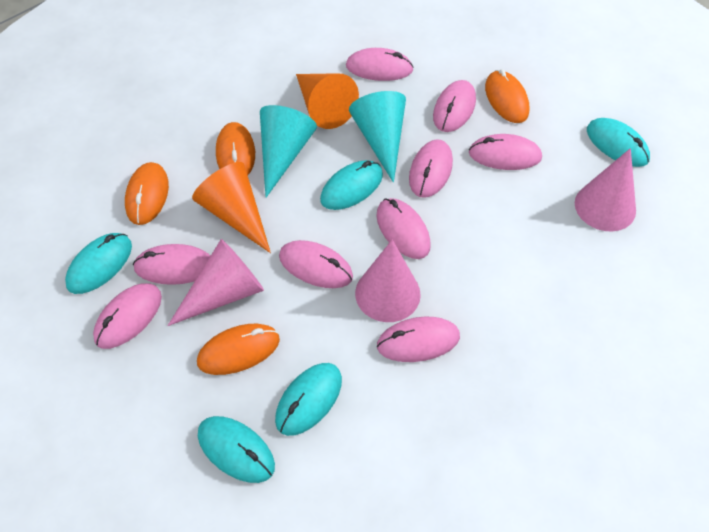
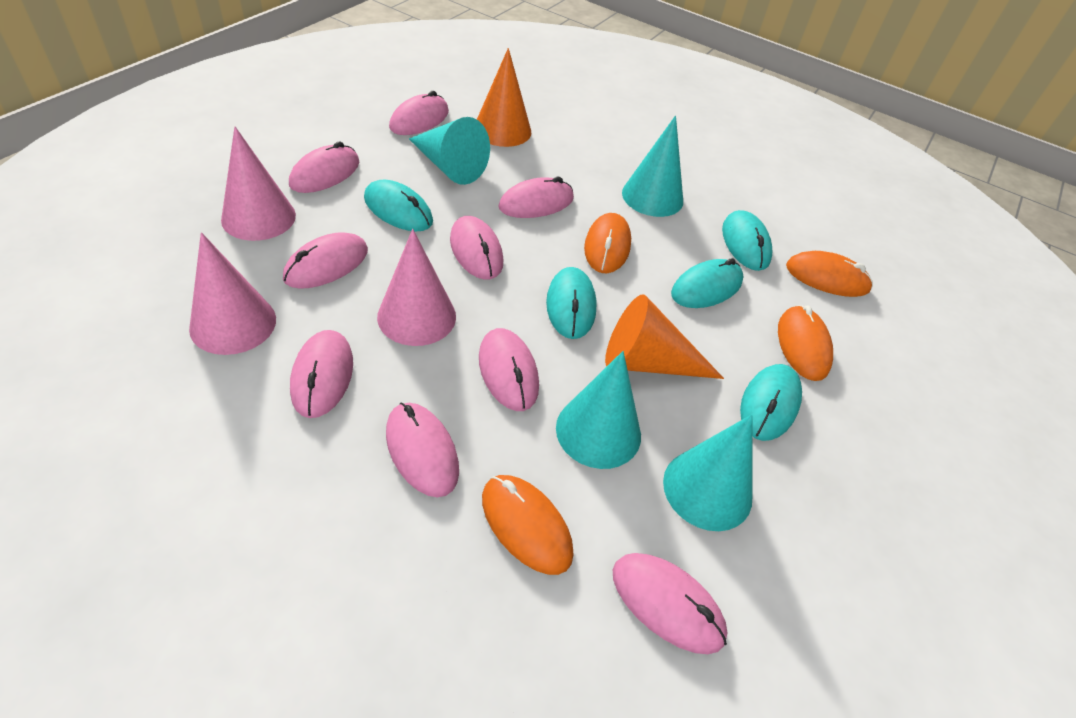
turquoise cone: [260,105,317,197] [349,91,406,183] = 2 -> [409,117,490,185] [556,351,641,469] [622,115,683,217] [663,414,753,531] = 4

